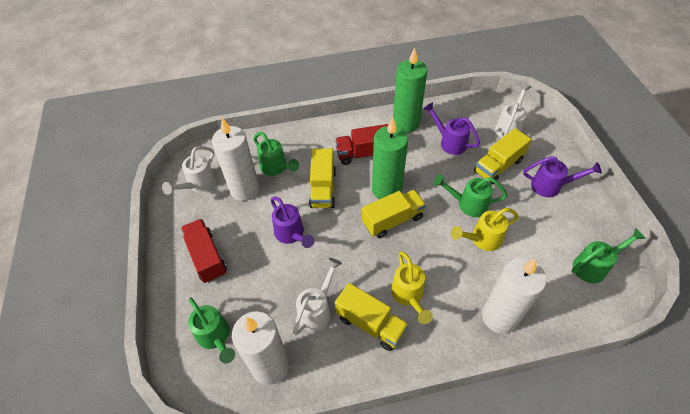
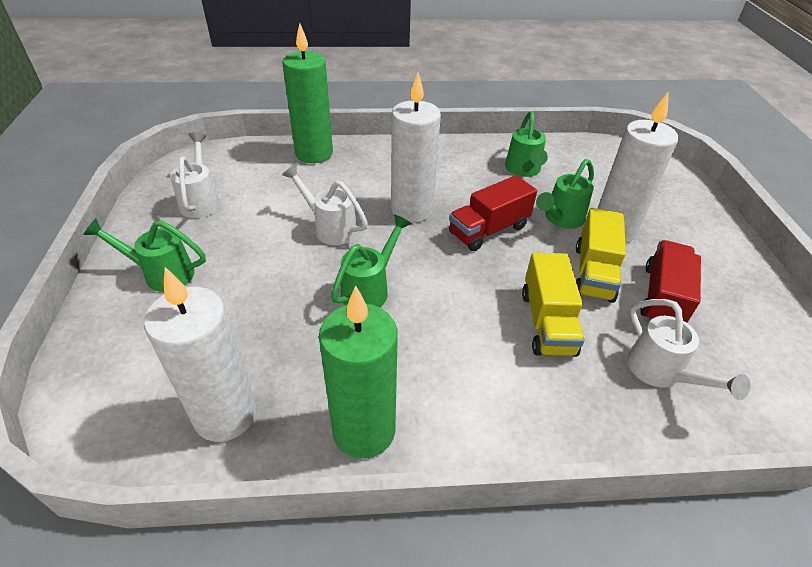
purple watering can: [270,197,314,248] [423,102,480,155] [523,156,602,197] = 3 -> none = 0
yellow truck: [309,148,336,208] [335,283,409,351] [362,190,426,238] [474,128,532,185] = 4 -> [522,252,585,357] [576,208,626,303] = 2
yellow watering can: [391,251,433,324] [451,208,519,251] = 2 -> none = 0

